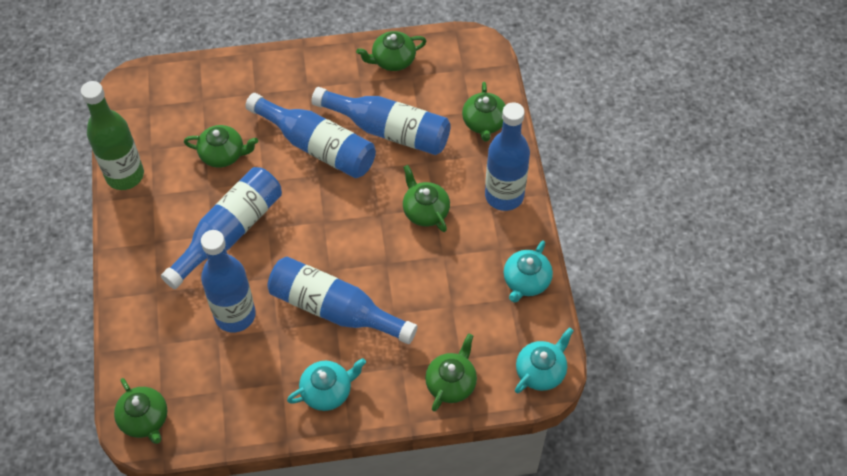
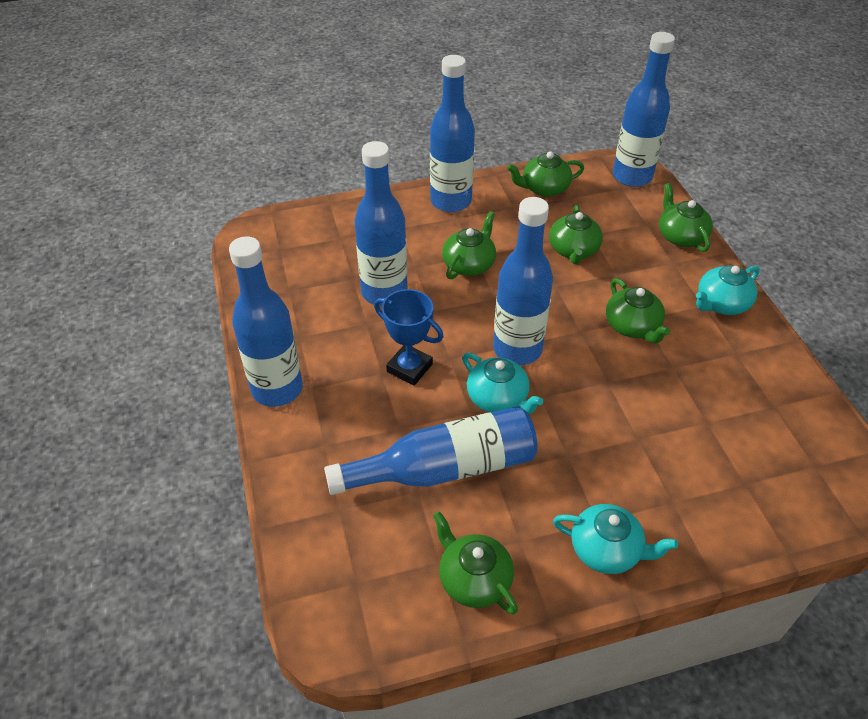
blue trophy: none = 0 -> [374,289,444,385] = 1
green bottle: [81,81,144,190] = 1 -> none = 0

